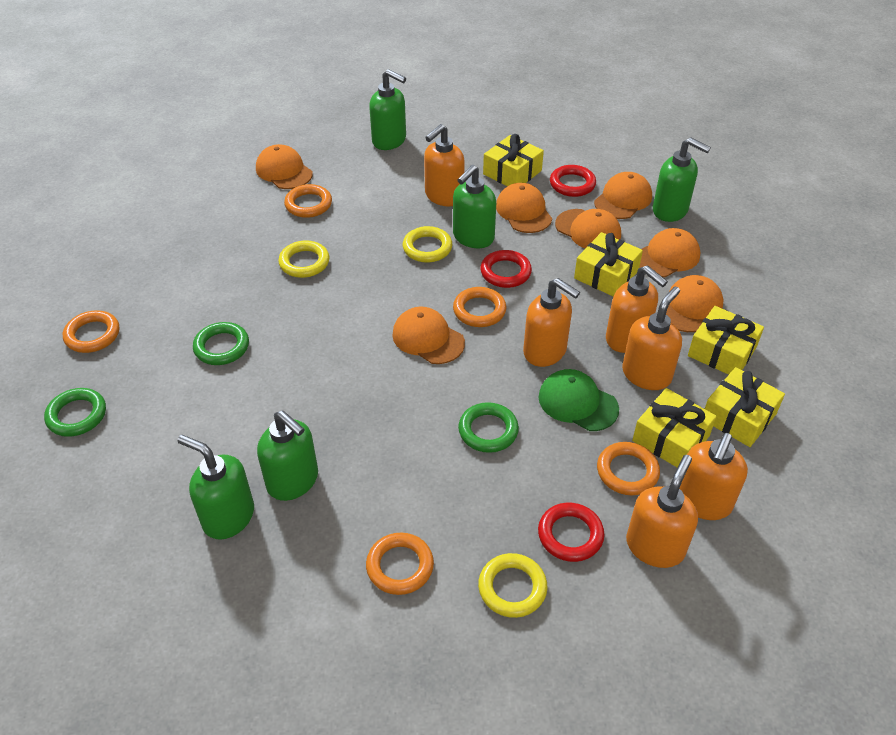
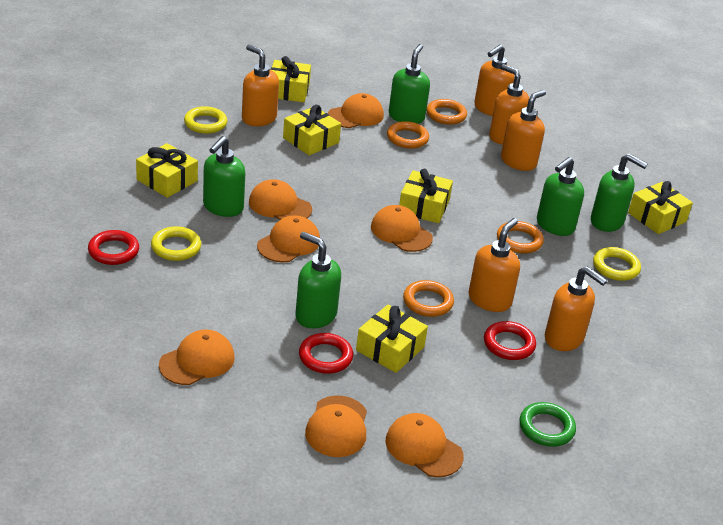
green cap: [538,369,619,431] = 1 -> none = 0
green ring: [44,388,106,437] [193,322,249,365] [458,402,519,453] = 3 -> [519,402,576,447] = 1
orange ring: [63,310,119,353] [284,184,332,218] [366,533,434,595] [453,287,506,327] [597,442,660,495] = 5 -> [387,121,429,149] [403,280,454,317] [426,99,467,125] [497,221,544,253] = 4
yellow gift: [483,134,544,186] [574,232,643,297] [632,388,717,468] [688,306,764,375] [705,367,785,447] = 5 -> [136,143,198,198] [271,56,311,102] [283,105,341,156] [356,305,428,373] [399,169,453,223] [628,181,693,234] = 6

